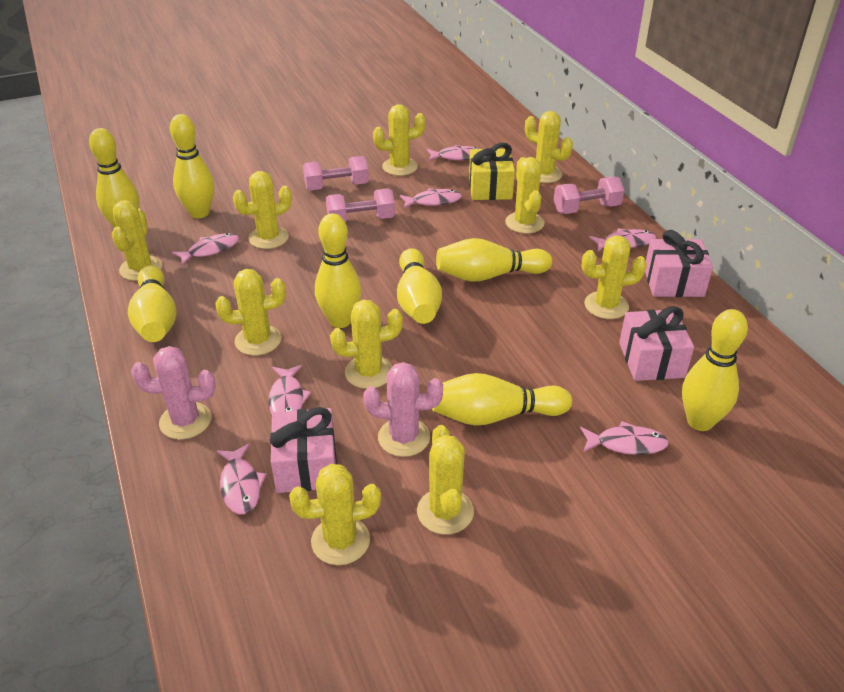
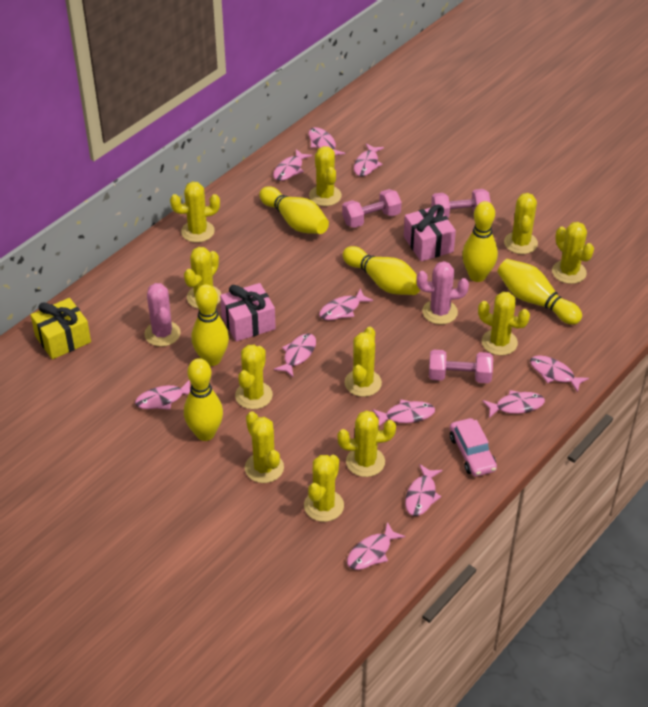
pink car: none = 0 -> [450,418,497,476] = 1
pink fish: [172,233,239,265] [217,444,267,514] [268,365,311,415] [400,188,462,208] [427,145,480,161] [580,421,669,455] [589,228,656,251] = 7 -> [135,380,190,410] [273,149,312,181] [274,333,316,378] [308,127,345,155] [319,288,373,320] [347,522,405,570] [354,143,384,176] [372,399,435,426] [405,464,443,516] [482,390,545,418] [530,355,589,392] = 11
pink gift: [270,407,337,493] [619,306,694,381] [645,230,713,297] = 3 -> [220,283,276,342] [404,204,456,261] = 2
yellow bowling pin: [89,128,140,228] [128,265,177,342] [170,114,214,218] [315,213,362,328] [397,248,442,324] [432,373,572,426] [436,238,552,282] [682,309,748,431] = 8 -> [184,358,223,441] [191,284,229,366] [259,186,329,234] [343,246,420,295] [462,201,498,282] [497,259,582,325] = 6
yellow cactus: [112,200,162,281] [216,269,286,356] [233,171,292,249] [289,464,381,565] [330,300,403,389] [373,104,426,176] [417,425,474,535] [505,157,545,234] [525,111,573,183] [582,235,647,319] = 10 -> [170,182,220,243] [184,247,221,309] [235,345,273,409] [245,411,284,483] [304,455,344,522] [309,146,342,206] [337,411,396,477] [344,327,382,397] [478,292,530,355] [504,193,538,254] [552,222,594,284] = 11

